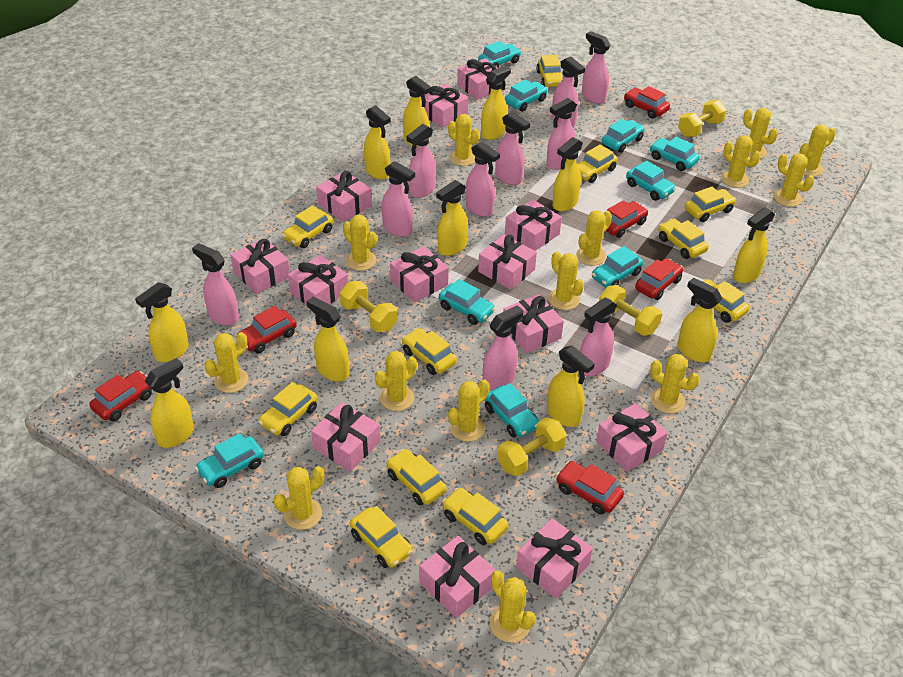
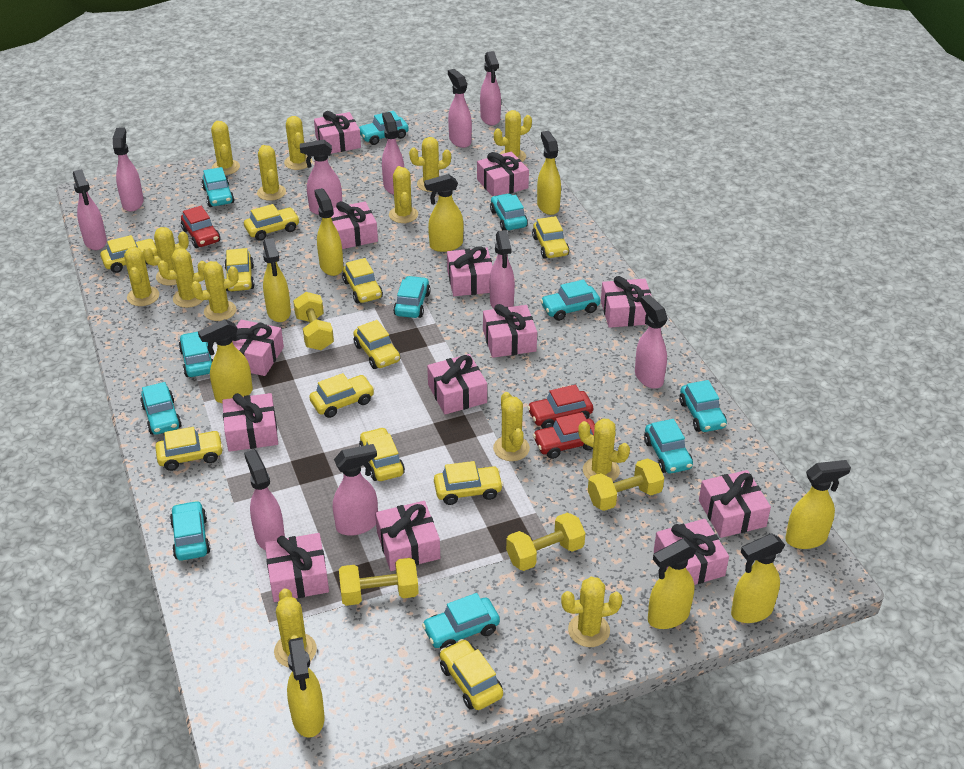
red car: [89,371,152,422] [237,306,297,353] [556,461,624,515] [606,200,648,238] [624,86,670,119] [635,258,683,300] = 6 -> [181,206,220,248] [527,385,593,428] [533,412,595,459] = 3
turquoise car: [195,433,264,488] [439,279,496,325] [478,41,521,68] [485,383,539,437] [505,79,548,112] [592,246,643,287] [602,119,645,153] [626,161,676,201] [650,137,700,171] = 9 -> [140,382,182,435] [170,500,211,561] [179,332,213,377] [202,167,234,207] [359,111,409,145] [393,276,430,318] [422,593,500,649] [490,193,528,230] [540,280,600,321] [644,419,693,473] [679,380,727,432] = 11
yellow spray bottle: [135,282,189,362] [144,358,194,448] [307,297,349,381] [364,105,391,179] [403,76,431,148] [436,180,468,256] [481,65,511,140] [547,345,595,427] [552,137,583,211] [677,278,723,362] [733,207,775,283] = 11 -> [198,319,253,403] [263,238,291,322] [287,637,325,737] [314,188,343,276] [424,174,463,252] [537,131,561,215] [648,539,697,629] [731,534,785,623] [785,460,851,549] = 9

